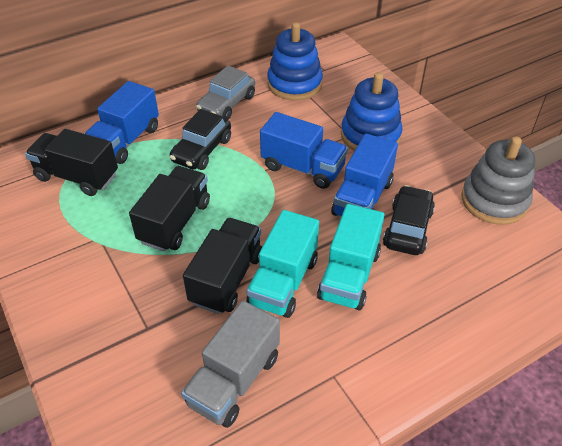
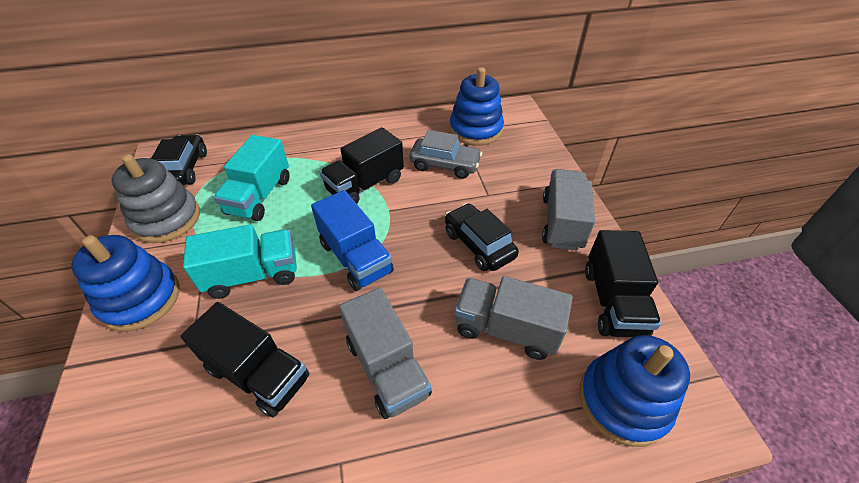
blue stacking toy: [267,22,323,100] [341,72,402,151] = 2 -> [71,235,179,332] [449,67,504,146] [579,335,690,447] = 3
blue truck: [85,81,159,164] [260,112,348,189] [331,134,398,217] = 3 -> [311,190,394,291] = 1
grey truck: [181,301,280,428] = 1 -> [339,288,432,419] [455,276,573,360] [542,169,595,251] = 3

